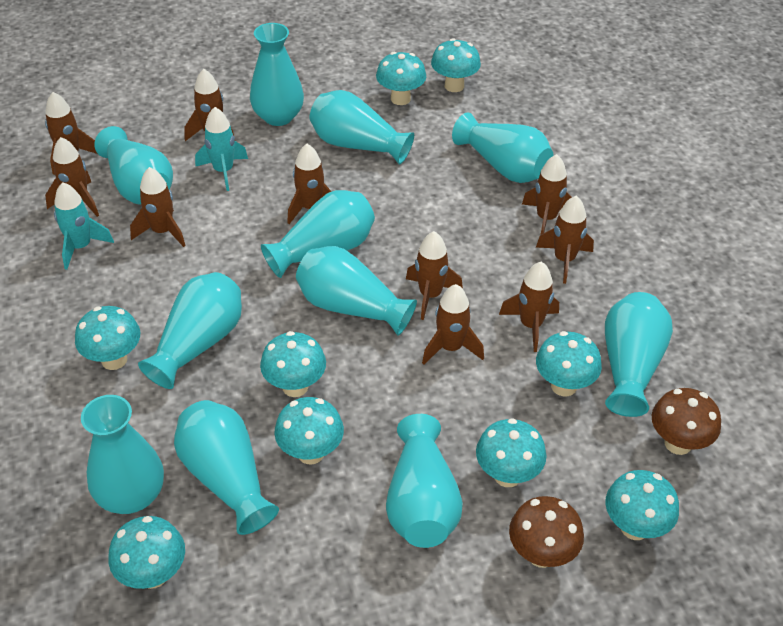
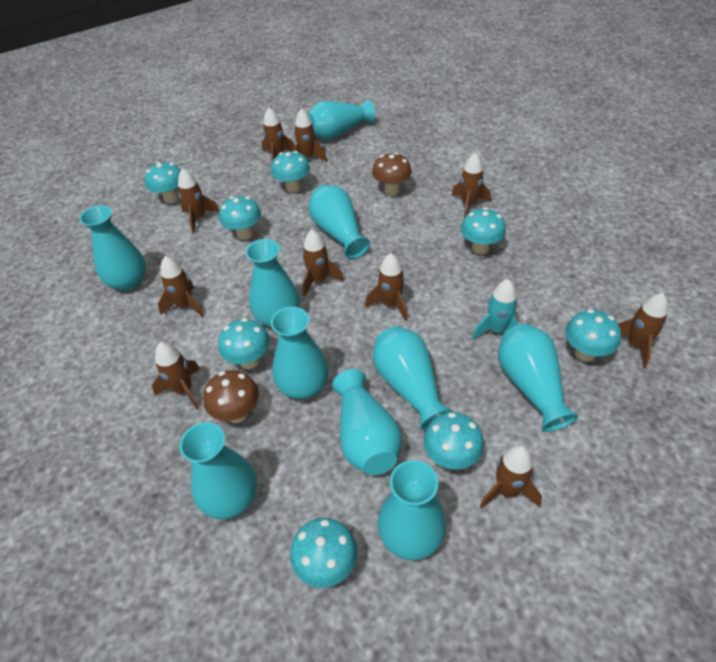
turquoise mushroom: [75,306,140,370] [108,516,185,589] [260,331,326,397] [274,397,344,465] [376,52,426,105] [431,38,481,92] [476,418,546,487] [536,331,602,397] [605,470,679,540] = 9 -> [145,162,181,203] [218,318,270,369] [219,196,261,240] [271,151,310,193] [290,518,357,588] [423,412,484,469] [461,207,506,254] [565,309,621,362] = 8
turquoise rocket: [54,182,114,270] [195,107,248,191] = 2 -> [472,279,519,339] = 1
turquoise vase: [81,395,164,514] [94,126,173,205] [138,272,242,389] [174,400,279,535] [250,23,304,126] [261,190,375,278] [296,246,417,336] [309,90,414,165] [386,414,463,548] [452,112,554,183] [605,292,673,417] = 11 -> [79,205,146,291] [180,422,257,519] [245,239,300,327] [271,307,329,399] [308,100,375,140] [309,185,370,259] [332,369,403,475] [373,326,453,430] [378,460,446,560] [498,324,578,432] = 10

